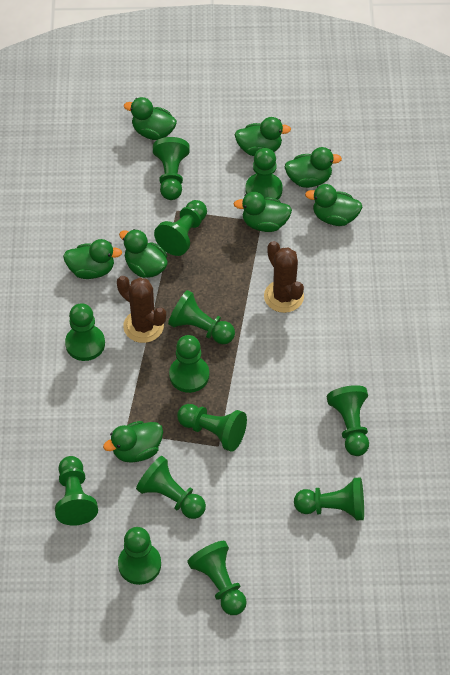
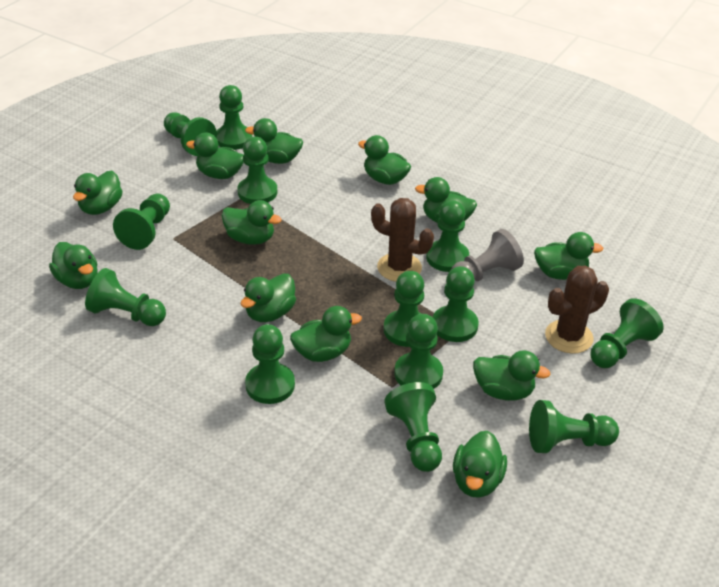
green duck: [63,239,122,279] [103,421,163,463] [119,229,168,278] [124,97,177,140] [234,192,292,232] [235,117,291,156] [285,147,342,188] [305,184,362,226] = 8 -> [49,242,98,289] [73,171,123,215] [186,133,244,179] [222,200,282,245] [240,273,296,322] [245,118,303,164] [290,306,362,362] [358,135,411,185] [415,177,477,222] [453,431,507,498] [473,350,551,401] [534,232,603,280] = 12
grey pawn: none = 0 -> [451,229,524,281] = 1

